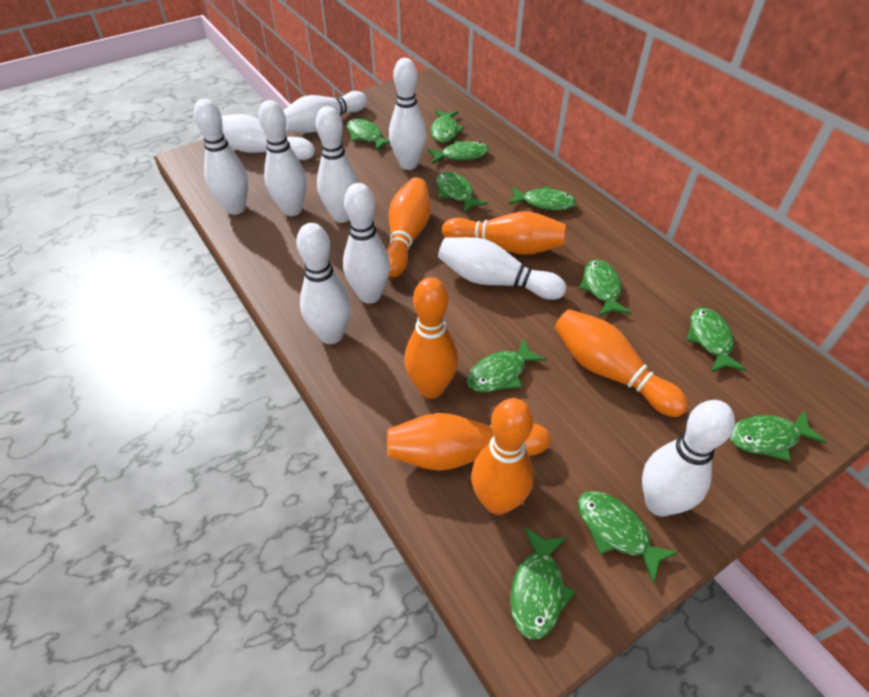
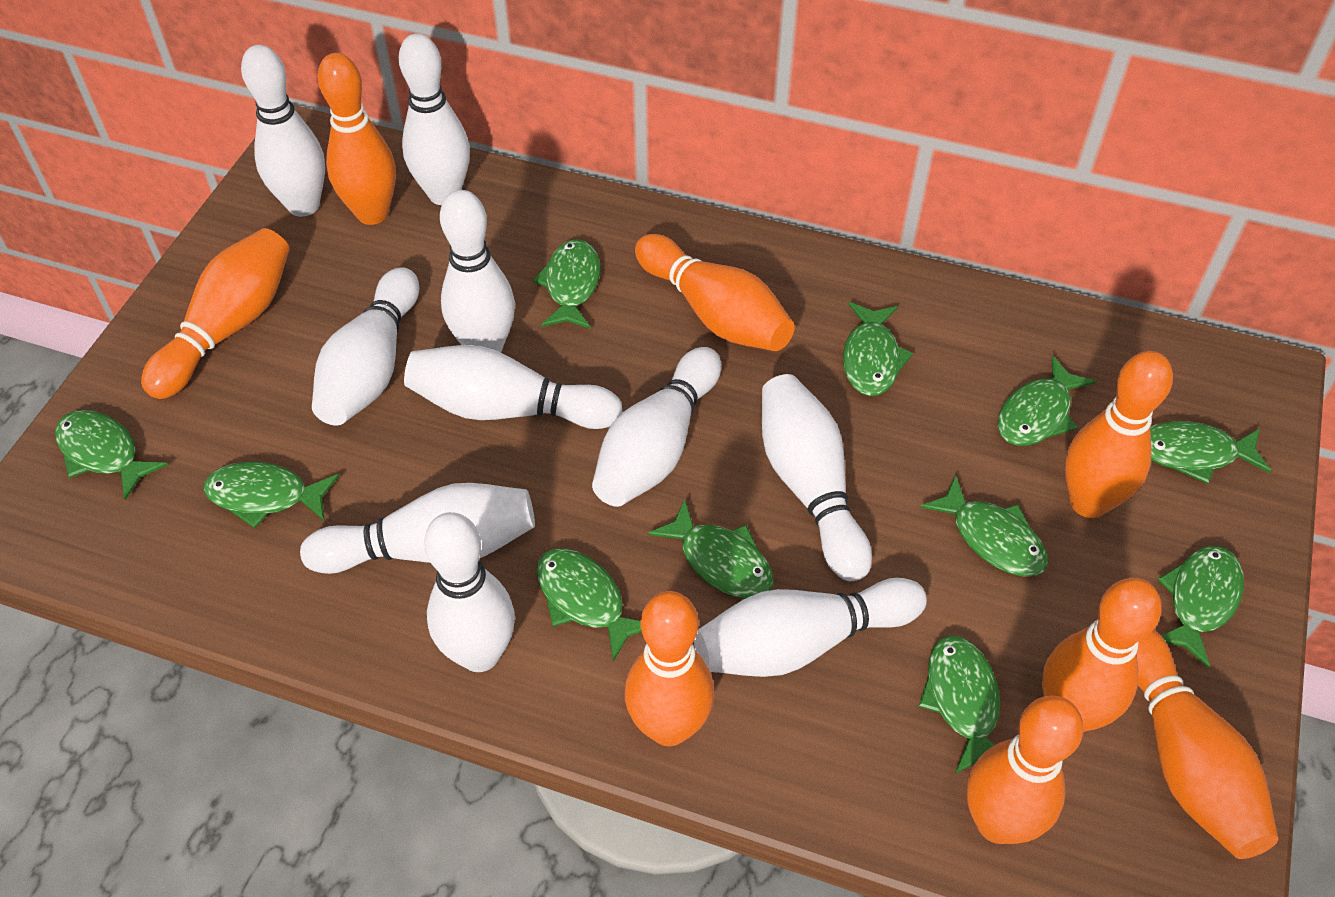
orange bowling pin: [386,177,431,277] [387,413,551,471] [404,277,458,399] [442,211,566,255] [471,398,534,515] [554,309,688,417] = 6 -> [141,228,290,399] [318,53,396,225] [625,591,714,746] [635,234,795,351] [967,695,1083,844] [1042,578,1162,732] [1065,351,1173,518] [1137,630,1278,859] = 8

